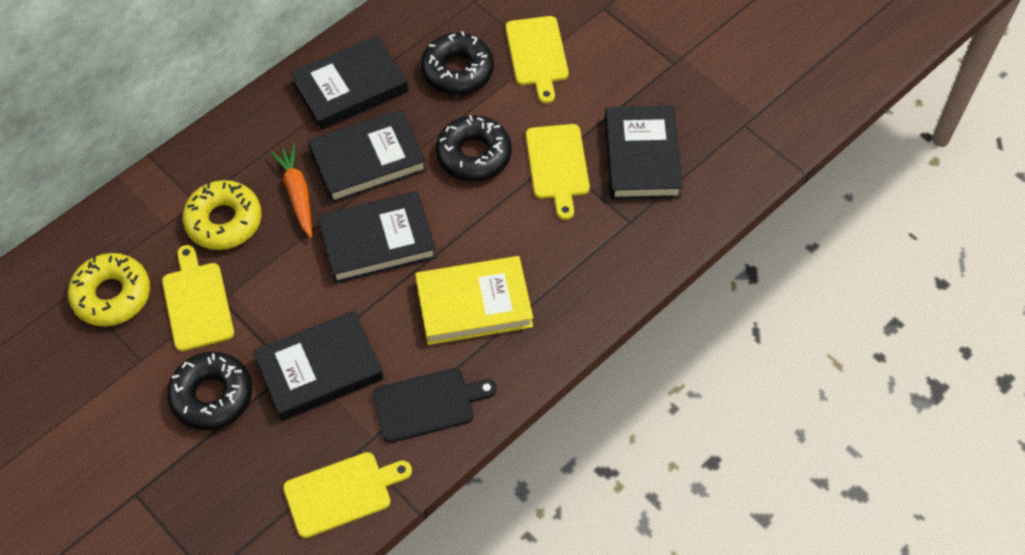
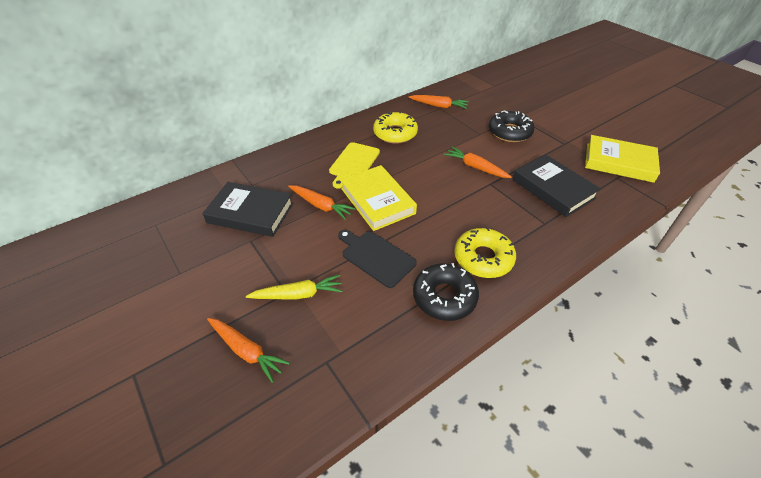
black book: [253,310,384,421] [291,35,408,130] [308,109,427,203] [318,191,437,284] [605,106,683,200] = 5 -> [202,182,293,237] [513,154,601,217] = 2
black donut: [167,352,252,430] [421,31,494,95] [436,115,512,182] = 3 -> [413,263,479,321] [489,111,535,142] = 2
orange carrot: [270,144,312,238] = 1 -> [207,318,290,383] [288,185,356,220] [409,95,469,109] [444,147,512,178] = 4
yellow book: [415,256,533,345] = 1 -> [340,165,417,231] [585,135,660,183] = 2
yellow carrot: none = 0 -> [246,275,343,300] = 1
yellow cutting board: [162,245,234,351] [283,452,412,538] [506,16,569,104] [526,124,590,220] = 4 -> [329,142,380,189] = 1

